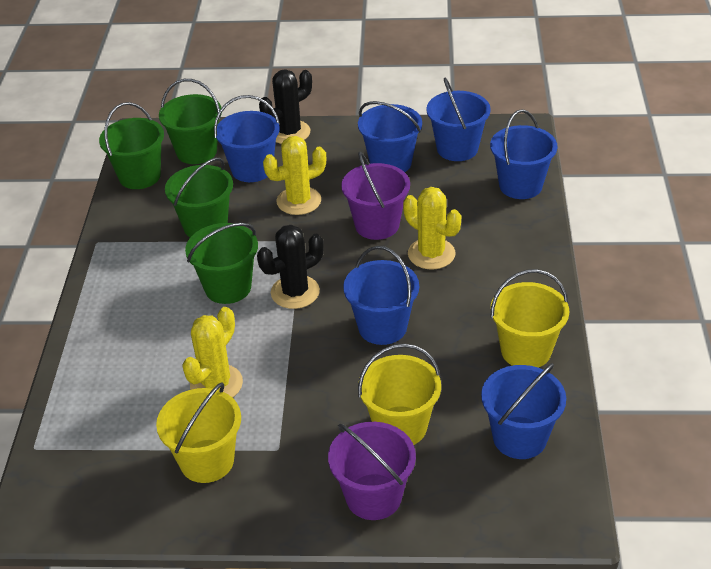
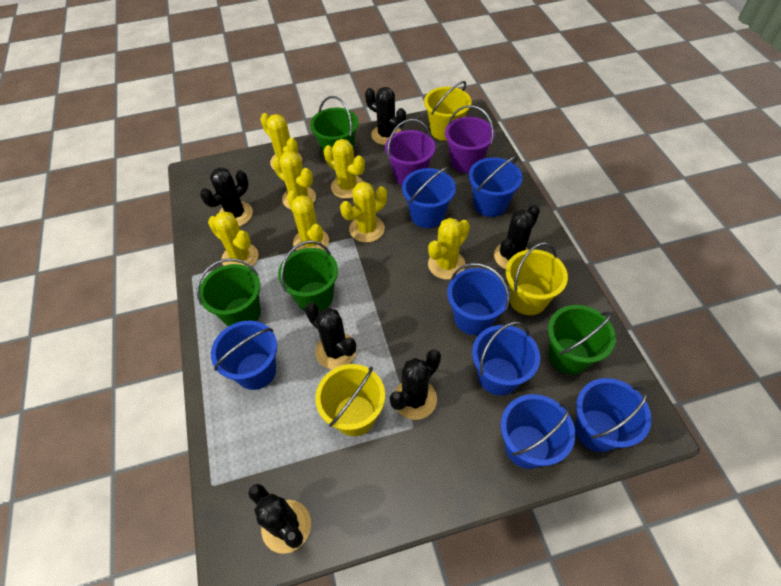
black cactus: [257,225,324,309] [259,69,312,144] = 2 -> [200,168,253,226] [248,484,311,554] [305,303,357,369] [365,87,406,145] [390,349,441,420] [494,204,540,269] = 6
blue bucket: [214,95,280,182] [343,246,419,345] [358,101,422,172] [426,78,491,161] [481,363,566,459] [490,109,557,199] = 6 -> [211,321,277,390] [402,167,456,228] [447,263,510,335] [469,156,522,217] [472,322,540,395] [501,394,575,469] [575,378,652,452] = 7
yellow cactus: [182,307,243,398] [263,136,326,215] [403,187,461,270] = 3 -> [208,211,258,267] [260,113,302,169] [273,151,316,209] [287,190,329,251] [324,139,365,199] [340,182,387,243] [428,218,470,280] = 7

